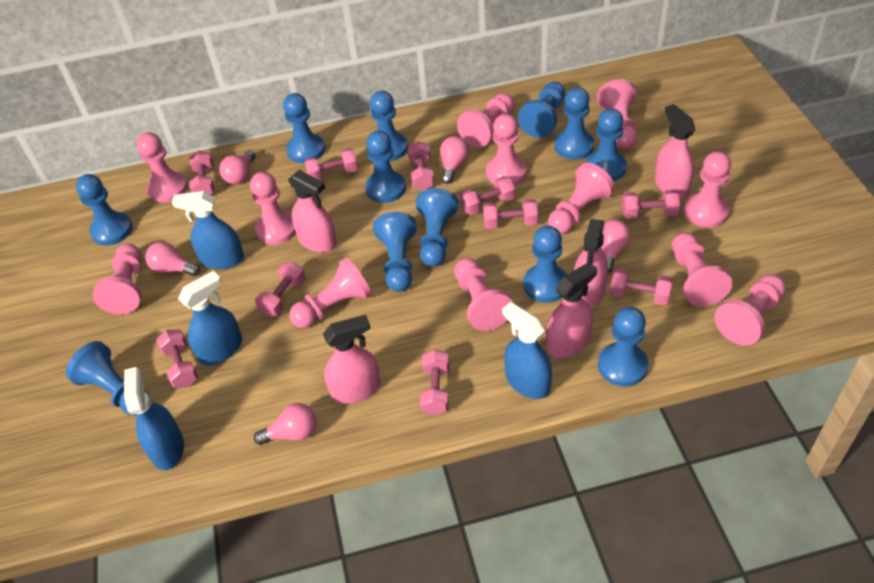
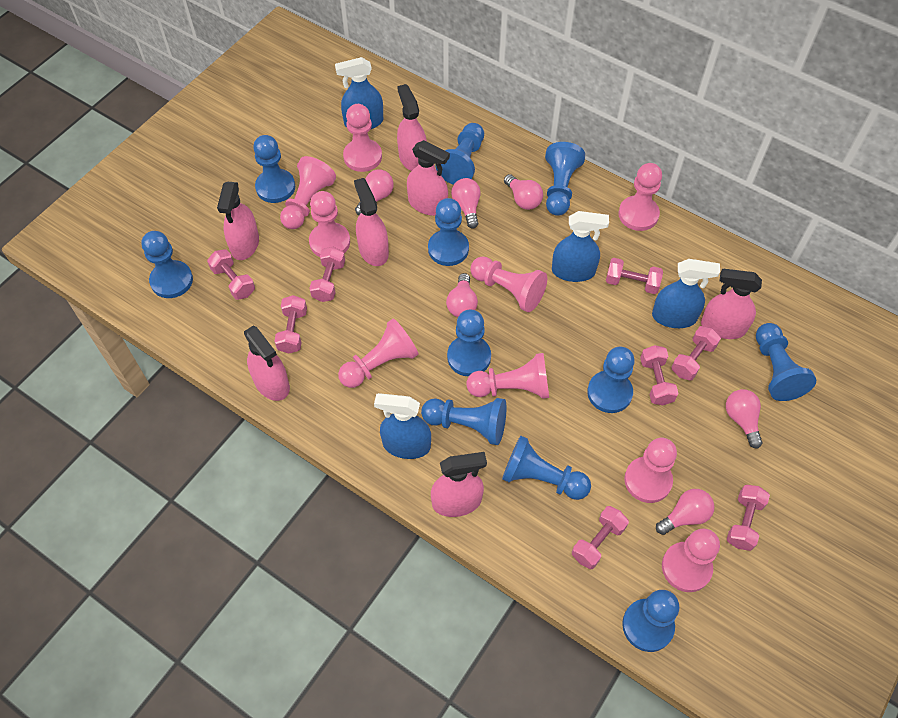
blue pawn: [66,341,149,415] [76,174,133,246] [283,93,325,163] [365,130,406,203] [370,91,408,161] [373,212,417,292] [416,188,459,267] [518,82,565,138] [523,226,567,303] [554,87,594,160] [586,108,627,181] [598,307,648,387] = 12 -> [141,231,193,298] [253,135,295,203] [421,398,506,445] [428,198,469,266] [435,123,484,185] [447,309,491,377] [502,436,591,500] [545,142,585,216] [587,346,635,413] [622,590,680,652] [756,323,816,401] = 11
pink dumbbell: [156,330,198,388] [189,151,215,195] [255,262,305,317] [305,148,358,180] [408,141,434,190] [420,349,450,416] [460,176,515,215] [483,199,538,229] [610,268,673,305] [622,190,680,219] = 10 -> [207,249,255,300] [274,295,307,353] [309,247,345,302] [572,506,629,569] [606,258,663,294] [640,345,678,405] [671,326,721,381] [727,485,770,551] = 8
pink light bulb: [145,242,200,276] [219,150,256,184] [254,403,317,445] [440,136,469,184] [601,219,630,273] = 5 -> [355,169,394,215] [446,273,478,317] [451,178,481,229] [504,174,543,210] [656,489,714,535] [726,389,763,449] = 6
pink pawn: [93,244,142,315] [137,132,188,203] [250,172,296,245] [289,257,372,328] [454,258,513,331] [457,93,514,148] [486,114,526,185] [548,163,615,234] [597,79,637,149] [672,233,733,307] [684,151,731,227] [715,274,786,345] = 12 -> [280,156,336,229] [309,191,350,257] [338,319,419,388] [343,104,382,172] [466,353,549,399] [471,257,547,312] [618,163,662,231] [624,438,677,503] [662,529,720,592] = 9
pink spray bottle: [288,170,337,253] [323,315,380,403] [546,262,597,358] [574,219,608,308] [655,104,695,199] = 5 -> [217,182,259,260] [244,326,290,401] [354,178,389,266] [397,84,427,171] [407,140,450,216] [431,452,487,517] [701,269,762,339] = 7

